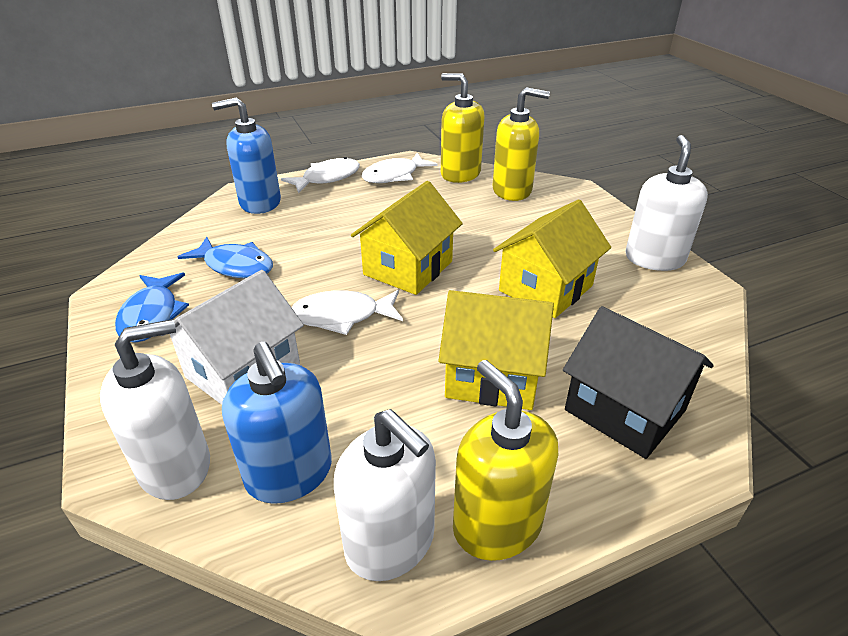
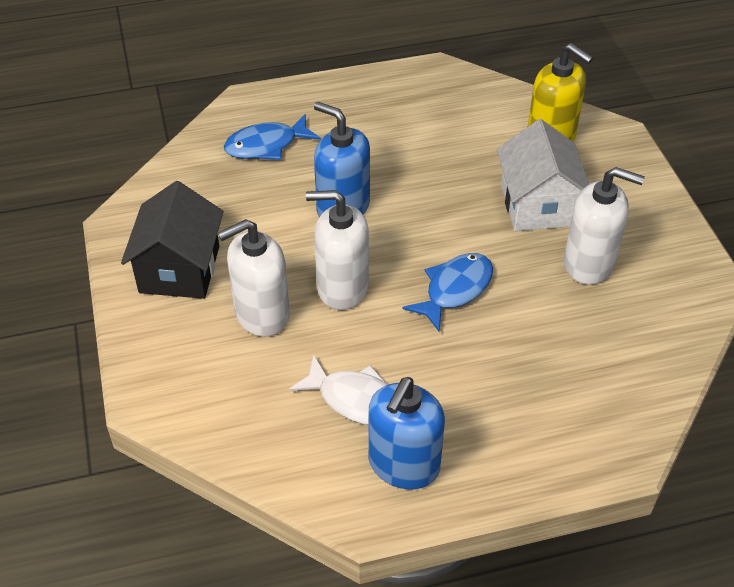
white fish: [281,157,360,194] [292,290,403,335] [362,153,437,183] = 3 -> [289,354,388,425] = 1
yellow house: [351,181,463,295] [438,290,554,410] [493,200,611,318] = 3 -> none = 0
yellow soap dispenser: [441,73,484,183] [453,360,558,561] [492,87,550,201] = 3 -> [528,43,593,141] = 1

